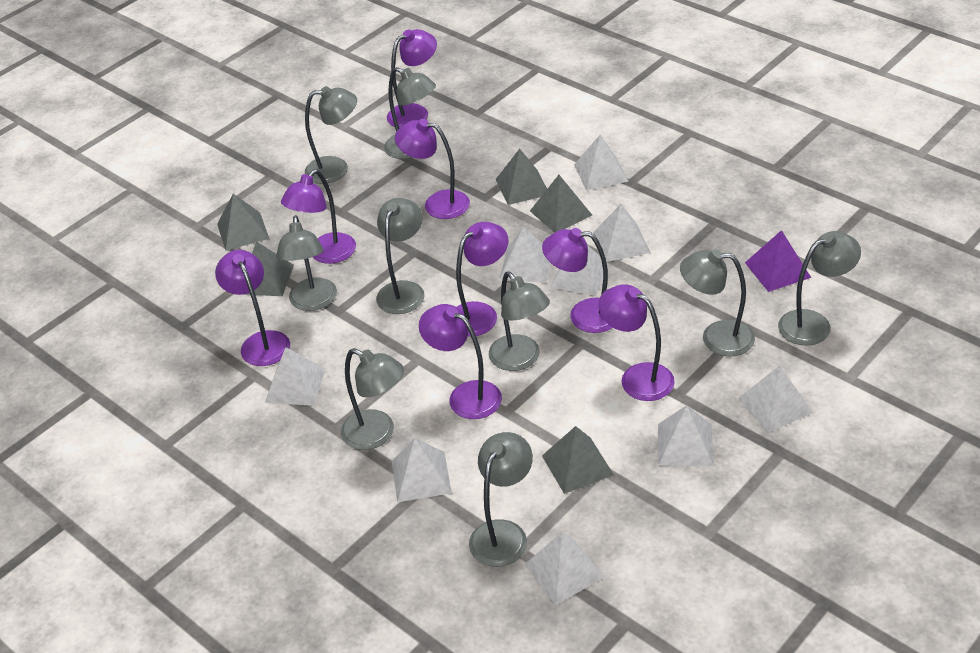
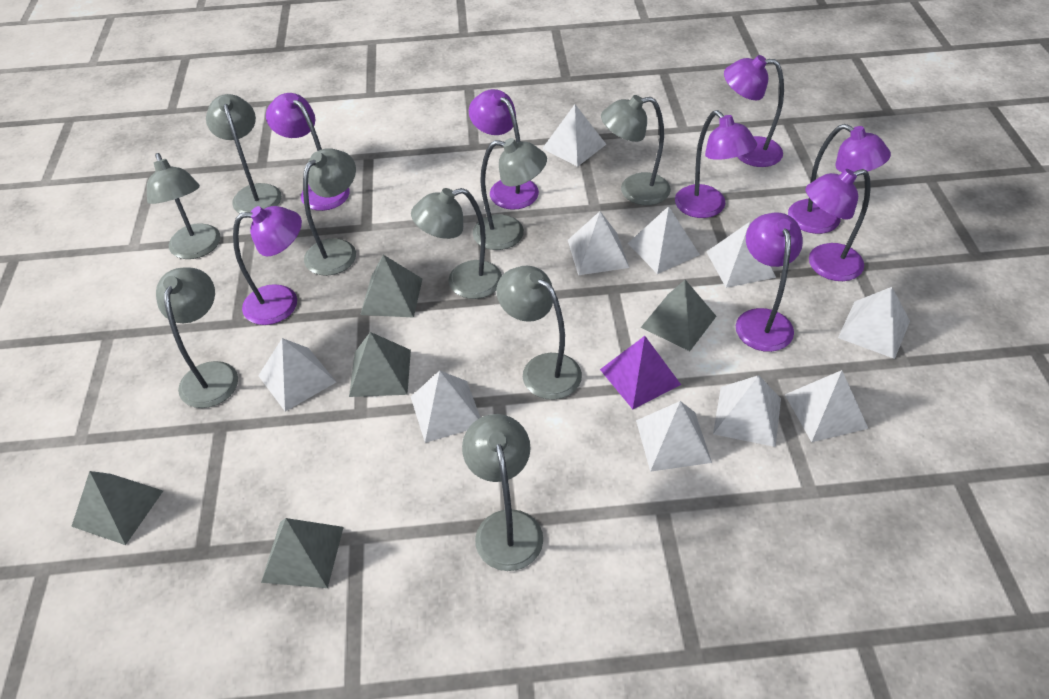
white pyramid: [265,347,326,406] [392,438,452,502] [499,227,550,283] [524,532,604,605] [551,245,610,296] [574,135,629,190] [593,204,651,262] [658,405,714,466] [738,365,813,433] = 9 -> [258,338,336,412] [411,371,480,443] [542,104,606,167] [568,211,629,275] [628,206,700,274] [636,401,712,472] [707,222,776,288] [713,375,781,447] [785,370,868,442] [838,287,910,359] = 10

